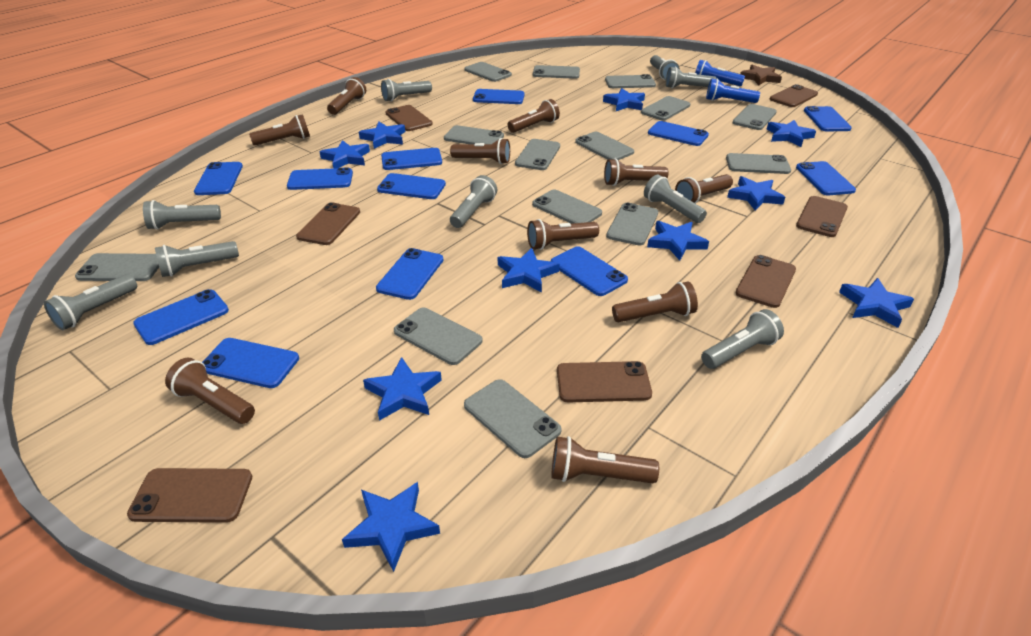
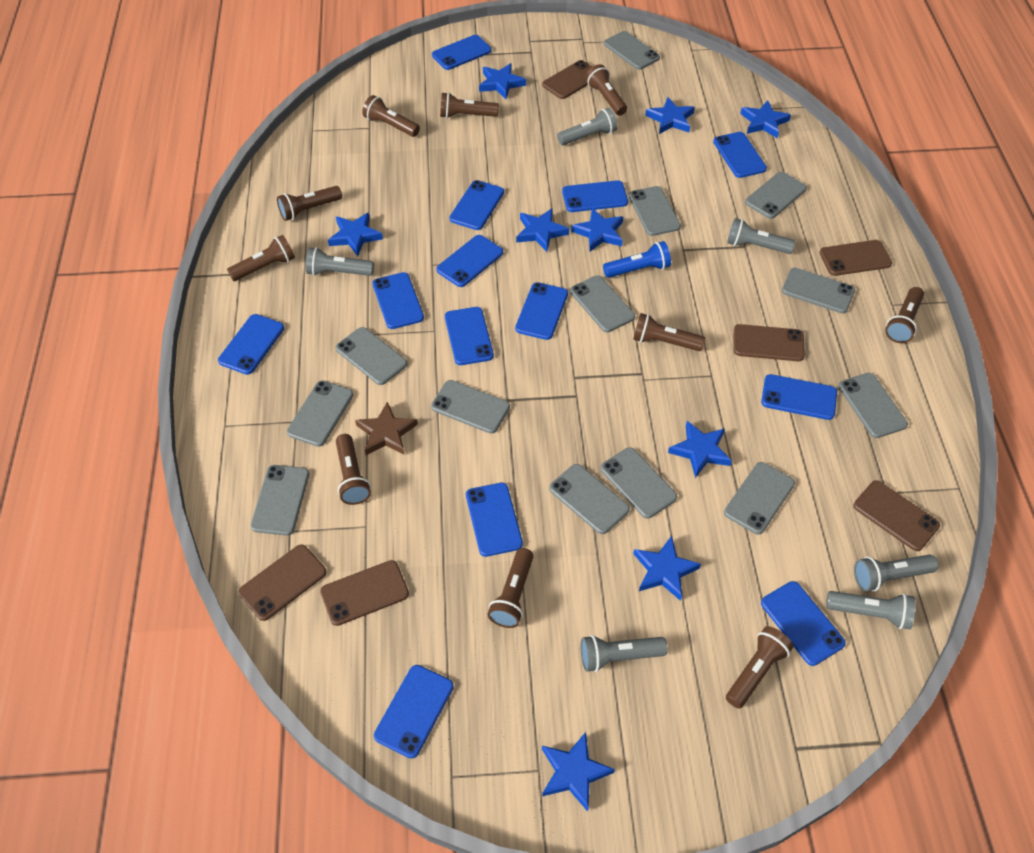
blue flashlight: [695,60,745,86] [706,78,760,103] = 2 -> [603,241,671,278] = 1
blue phone: [133,289,229,345] [194,162,243,195] [202,338,299,388] [287,168,353,190] [376,248,443,300] [377,173,446,199] [381,148,442,170] [473,89,525,104] [551,246,628,296] [648,121,709,146] [796,161,856,195] [804,106,852,131] = 12 -> [218,314,284,375] [372,272,424,329] [374,665,454,759] [432,35,492,70] [436,235,503,287] [445,307,494,365] [450,180,504,230] [466,483,523,557] [515,282,568,340] [562,180,628,212] [713,132,767,178] [761,374,837,420] [761,581,846,666] = 13
blue star: [319,140,370,169] [342,482,440,572] [359,122,405,149] [363,357,442,421] [498,248,559,293] [603,88,645,111] [647,221,709,260] [727,176,785,211] [767,120,816,147] [839,278,914,328] = 10 -> [328,212,383,256] [479,63,526,99] [516,208,569,252] [542,732,615,811] [571,208,623,252] [633,536,701,601] [645,97,695,134] [668,421,732,478] [740,100,791,138] = 9
brown phone: [127,468,252,523] [296,202,360,245] [385,105,433,131] [557,361,652,402] [735,255,796,308] [770,84,818,107] [796,196,848,237] = 7 -> [238,544,326,621] [320,560,409,626] [542,60,592,99] [734,324,805,361] [819,240,892,276] [853,480,940,551] = 6
grey flashlight: [44,274,137,330] [143,200,221,230] [155,241,239,277] [381,79,432,101] [450,175,497,228] [644,174,707,223] [650,55,680,80] [666,67,717,88] [701,309,784,369] = 9 -> [306,247,374,276] [557,108,617,145] [581,635,668,672] [727,218,795,254] [826,591,915,629] [854,555,938,591] = 6
grey phone: [75,253,159,281] [394,308,483,365] [444,125,504,144] [464,62,512,82] [464,379,562,458] [515,139,560,170] [532,190,602,224] [533,65,580,79] [575,132,634,160] [605,74,656,88] [606,202,658,246] [641,96,690,121] [726,153,791,174] [733,104,777,130] = 14 -> [251,465,309,536] [287,380,353,447] [336,327,407,385] [431,380,510,433] [549,464,630,534] [570,275,635,332] [600,447,677,519] [604,31,660,70] [629,186,681,236] [724,462,795,535] [745,172,807,219] [782,268,855,313] [838,373,908,438] = 13

